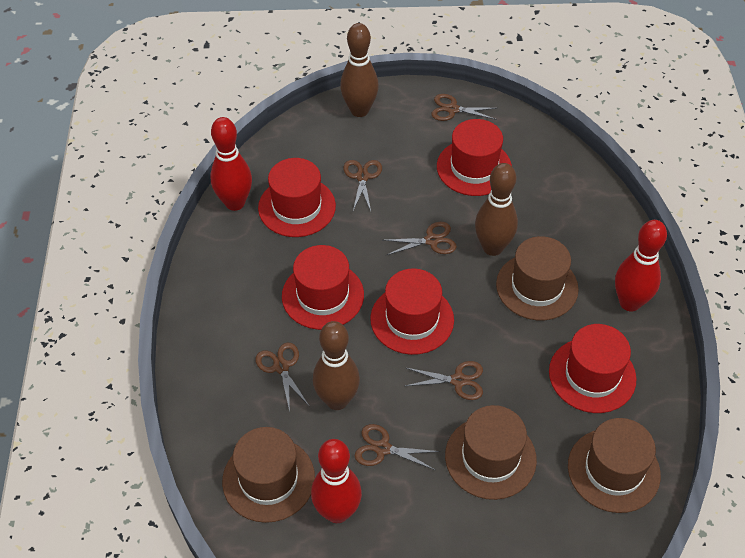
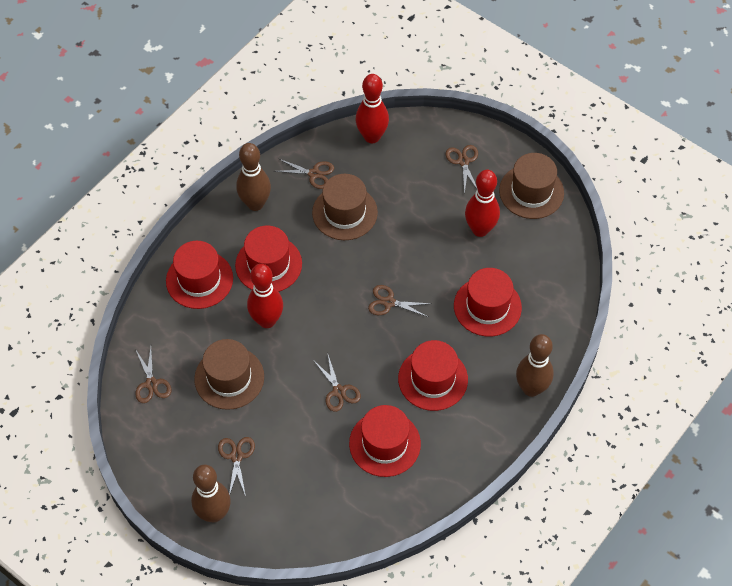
brown hat: [222,427,315,523] [445,405,537,500] [496,236,579,320] [568,418,661,513] = 4 -> [194,339,264,410] [312,174,378,240] [499,153,564,219] = 3

